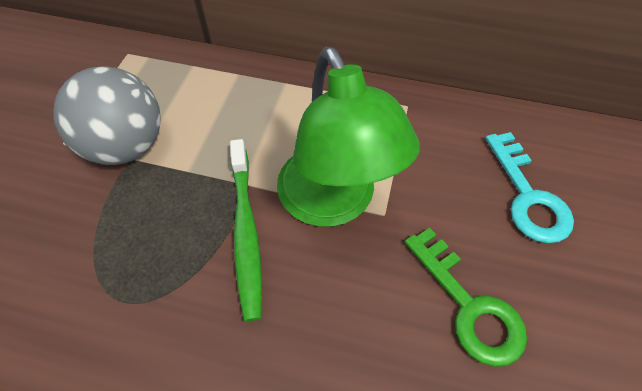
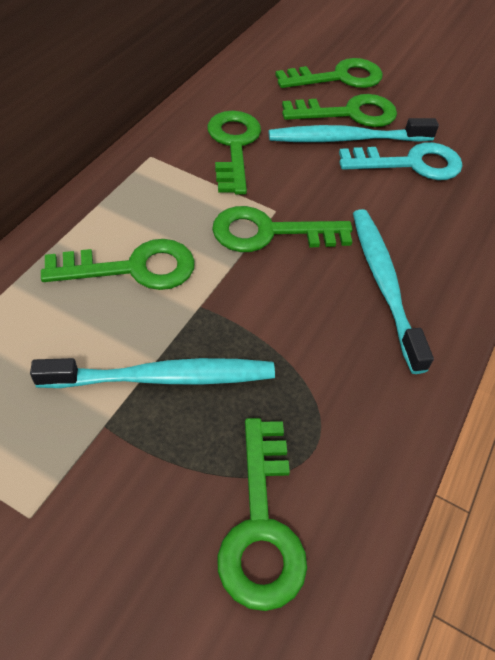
green key: [405,228,527,367] = 1 -> [41,239,195,290] [207,111,261,195] [212,206,352,252] [217,418,307,611] [275,58,383,88] [282,94,397,127] = 6
green lamp: [277,47,420,227] = 1 -> none = 0
green toothbrush: [230,139,262,322] = 1 -> none = 0
grey ball: [53,66,161,165] = 1 -> none = 0
turquoise toothbrush: none = 0 -> [30,358,275,388] [269,118,439,142] [353,209,434,374] = 3

